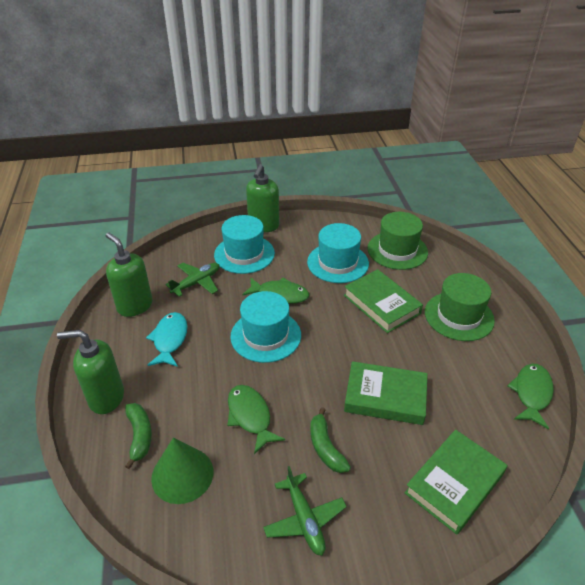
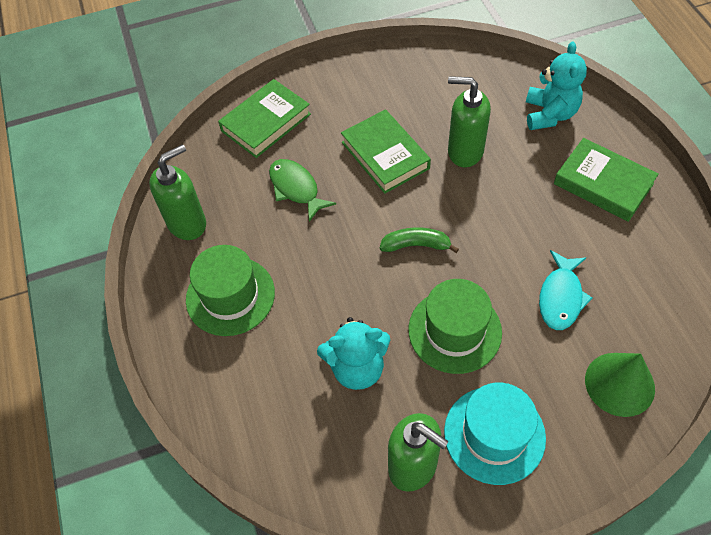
green banana: [125,403,152,469] [310,407,351,473] = 2 -> [380,227,459,253] = 1
green fish: [227,385,285,454] [242,277,309,304] [507,364,554,429] = 3 -> [269,159,336,222] = 1
green plane: [165,263,220,297] [263,466,347,556] = 2 -> none = 0
turquoise hat: [214,215,275,274] [230,291,301,363] [307,223,369,283] = 3 -> [444,383,546,485] = 1
turquoise teddy bear: none = 0 -> [317,317,390,390] [526,41,587,130] = 2

